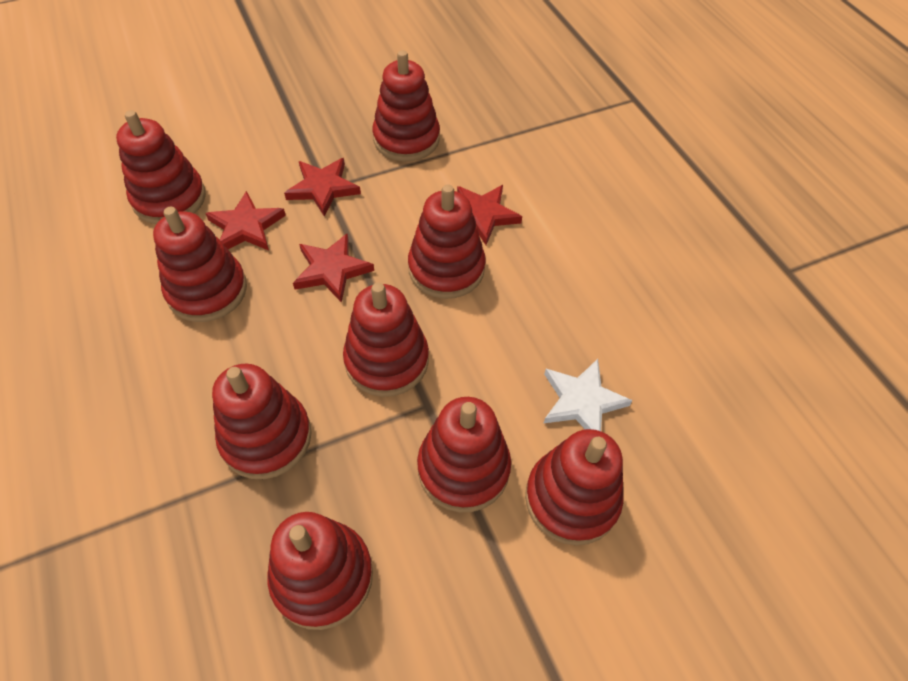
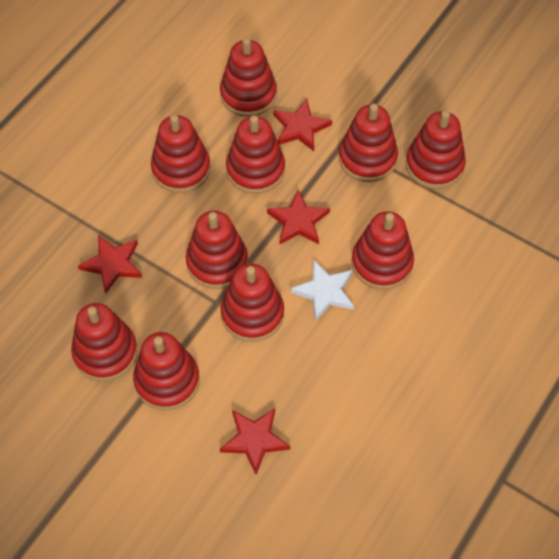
red stacking toy: [116,110,206,224] [153,207,247,322] [212,364,312,479] [267,512,373,630] [343,282,429,397] [372,50,440,161] [408,184,486,299] [417,397,511,512] [525,429,623,546] = 9 -> [71,303,138,381] [133,332,200,410] [151,114,211,193] [186,211,248,289] [220,38,277,117] [221,263,284,342] [226,115,285,194] [339,104,398,182] [352,211,414,290] [405,110,466,189] = 10

